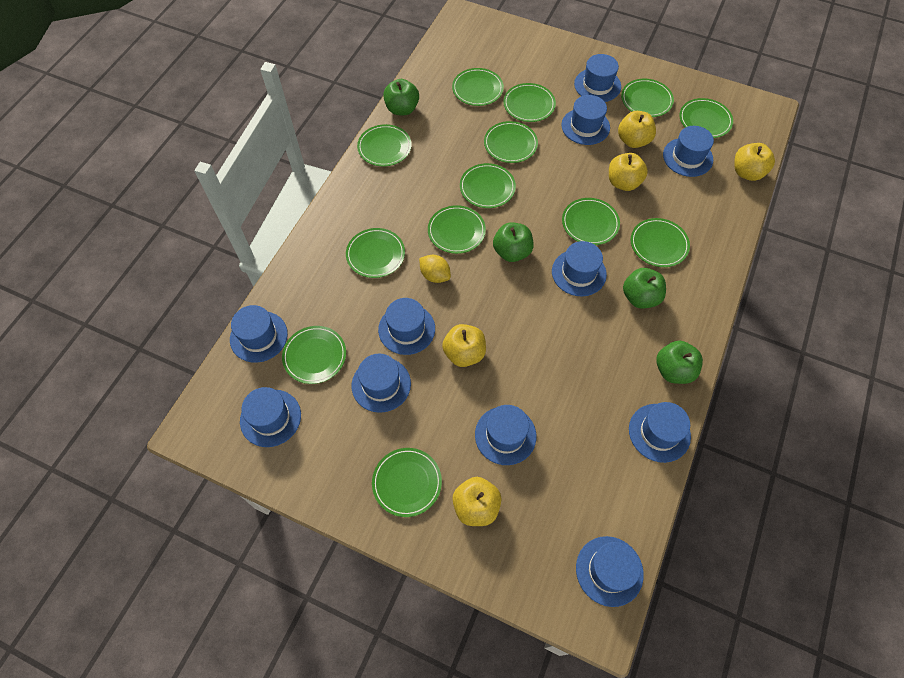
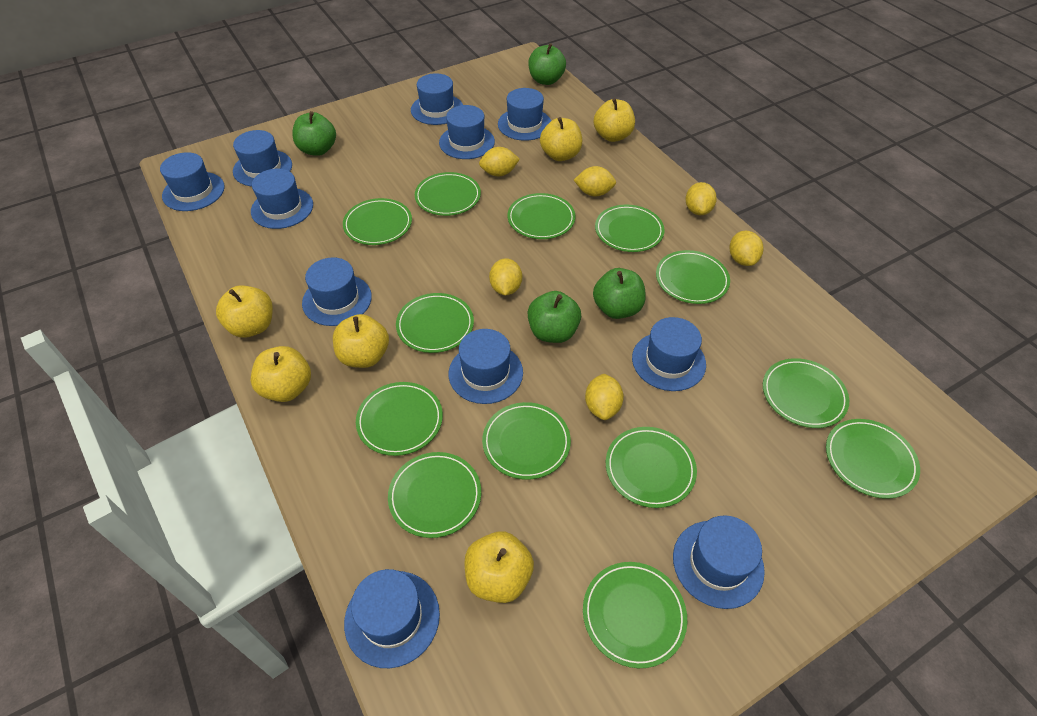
yellow apple: [442,324,486,367] [452,477,502,526] [609,153,648,191] [618,111,656,148] [734,143,775,181] = 5 -> [216,285,273,337] [251,346,311,402] [333,314,389,368] [464,531,534,603] [540,117,582,161] [594,98,635,142] = 6
yellow lemon: [419,255,451,283] = 1 -> [479,147,520,176] [489,258,522,295] [574,166,616,196] [585,374,624,420] [686,182,717,215] [730,231,763,266] = 6

